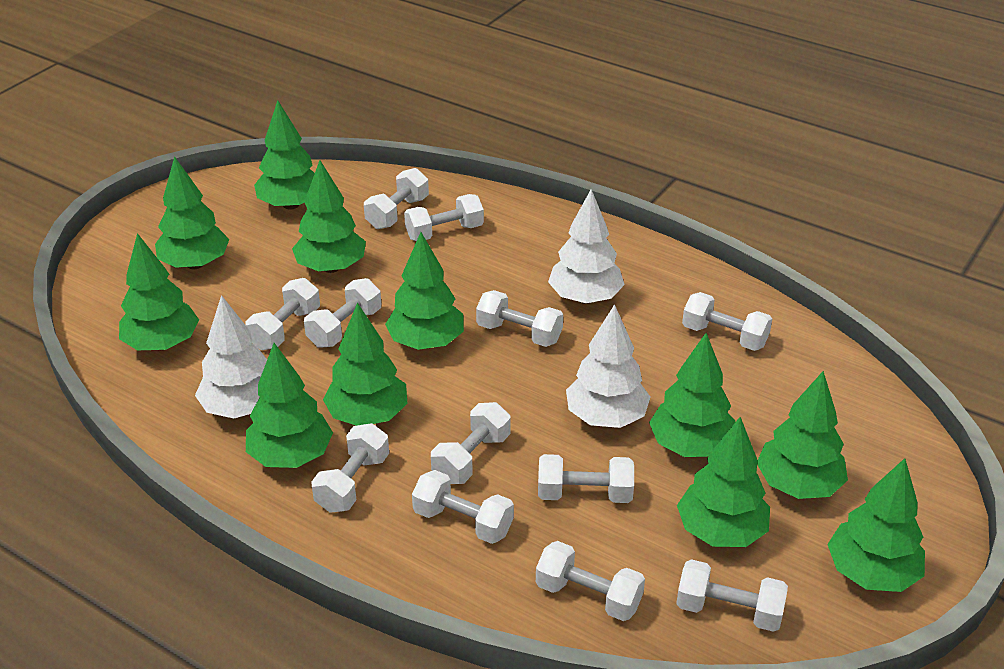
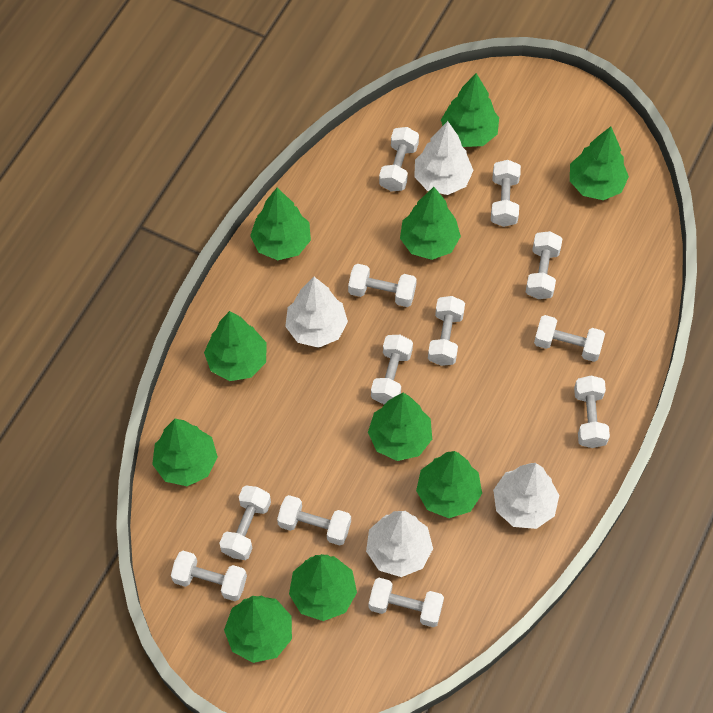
green tree: [119,233,199,350] [155,156,230,269] [246,343,333,468] [254,100,315,210] [292,160,366,273] [323,303,407,426] [385,232,464,350] [649,333,736,457] [677,417,770,547] [757,371,848,499] [827,458,925,592] = 11 -> [152,419,218,486] [204,311,267,381] [224,596,292,663] [250,188,311,260] [289,554,357,621] [368,393,432,461] [400,187,461,260] [416,451,482,518] [441,73,499,147] [570,127,629,200] = 10
white tree: [195,295,267,418] [548,189,625,304] [566,304,650,428] = 3 -> [285,277,348,348] [366,511,433,577] [414,121,474,195] [493,463,559,529] = 4

